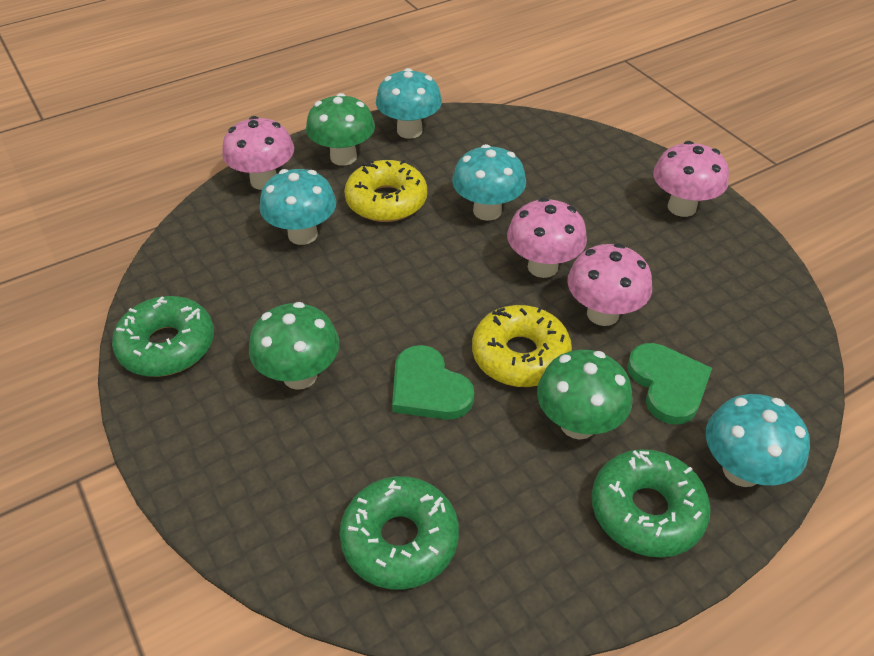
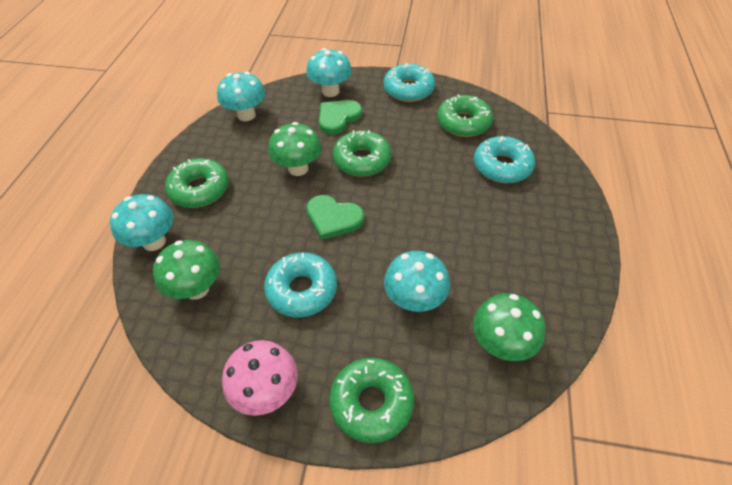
green donut: [112,296,214,377] [340,476,459,590] [591,449,711,558] = 3 -> [165,158,229,208] [329,358,414,443] [332,130,391,177] [437,94,493,137] = 4
pink mushroom: [222,116,294,190] [507,198,587,278] [567,243,652,326] [653,141,729,217] = 4 -> [222,340,298,416] = 1
turquoise donut: none = 0 -> [264,252,337,317] [383,63,435,102] [474,136,535,183] = 3
yellow donut: [344,160,427,222] [472,305,572,387] = 2 -> none = 0

